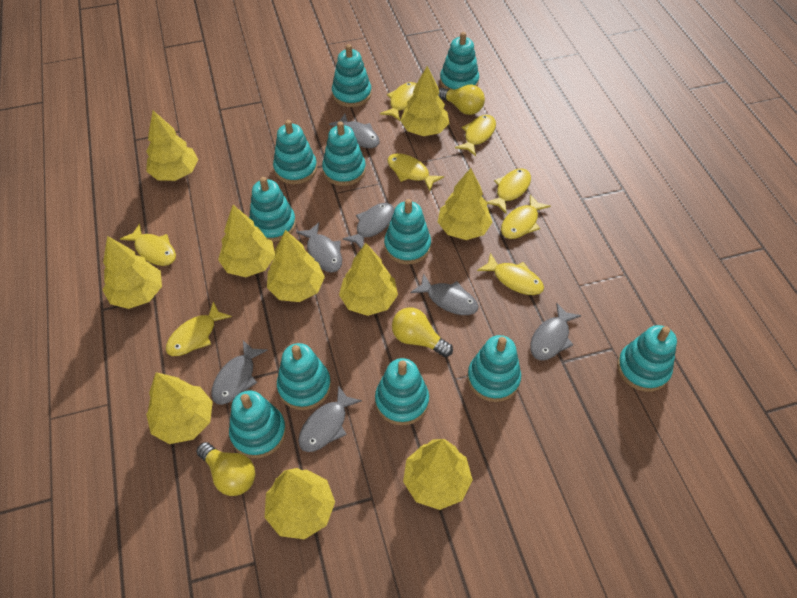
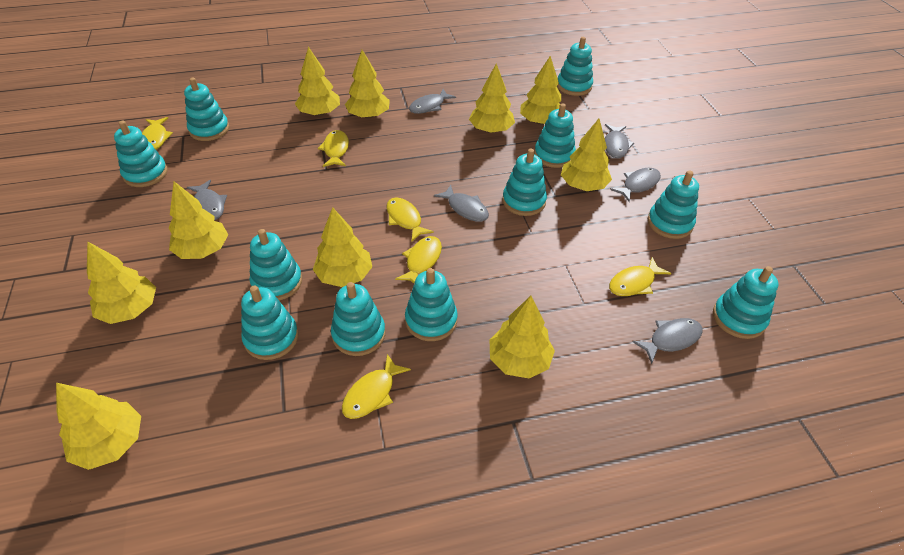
grey fish: [211,340,268,405] [296,222,342,273] [298,385,362,452] [329,114,380,148] [343,203,394,248] [410,273,479,315] [530,303,581,360] = 7 -> [187,180,227,220] [409,89,456,114] [434,185,489,222] [605,124,634,158] [611,168,661,202] [633,318,703,364] = 6
yellow fish: [120,223,176,266] [166,302,232,356] [380,82,416,121] [387,153,444,191] [455,115,496,156] [477,253,544,295] [487,168,531,213] [501,194,551,239] = 8 -> [142,117,173,150] [318,130,349,167] [342,354,411,419] [387,197,434,242] [395,236,442,283] [609,257,671,296] = 6
yellow light bulb: [197,442,255,496] [392,308,453,357] [438,85,485,115] = 3 -> none = 0

